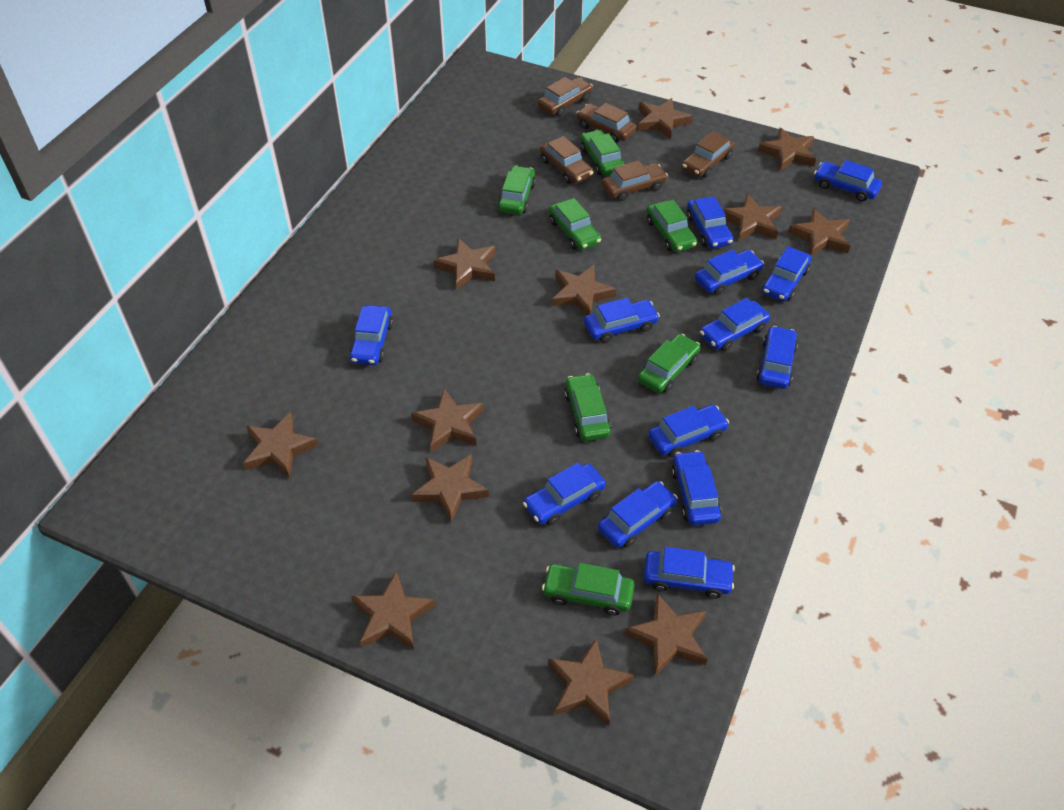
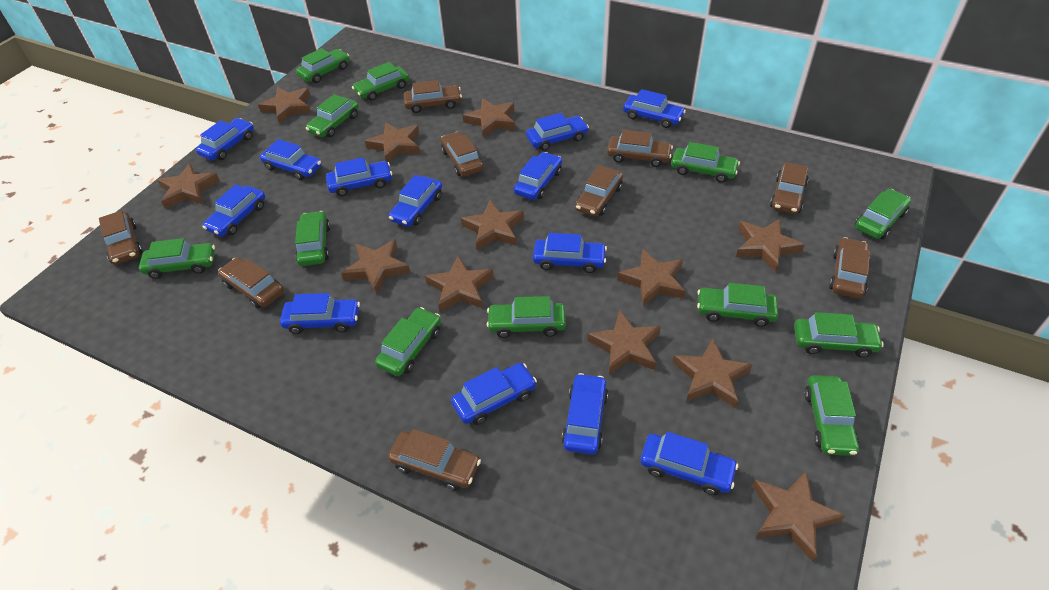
brown car: [538,77,593,116] [540,136,593,184] [576,103,637,143] [602,160,668,201] [682,131,735,178] = 5 -> [99,211,143,265] [218,257,284,308] [388,429,481,491] [403,80,462,113] [440,132,483,176] [575,165,623,217] [607,130,673,167] [770,162,809,214] [829,237,870,299] = 9
green car: [498,166,536,215] [542,563,635,616] [548,198,601,250] [564,373,611,441] [581,130,625,176] [638,334,700,393] [646,200,697,252] = 7 -> [139,238,215,279] [295,211,330,266] [296,48,349,83] [306,94,359,137] [352,62,409,101] [375,307,441,376] [487,296,566,338] [671,142,740,183] [697,283,778,327] [794,312,884,358] [804,375,859,456] [855,189,911,239] = 12

